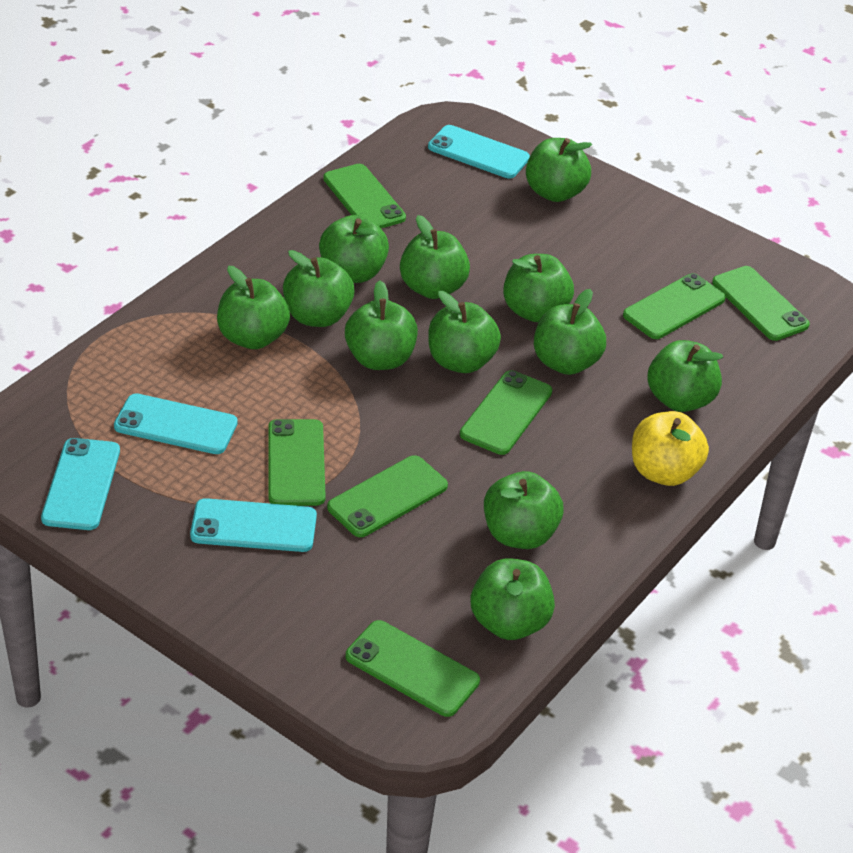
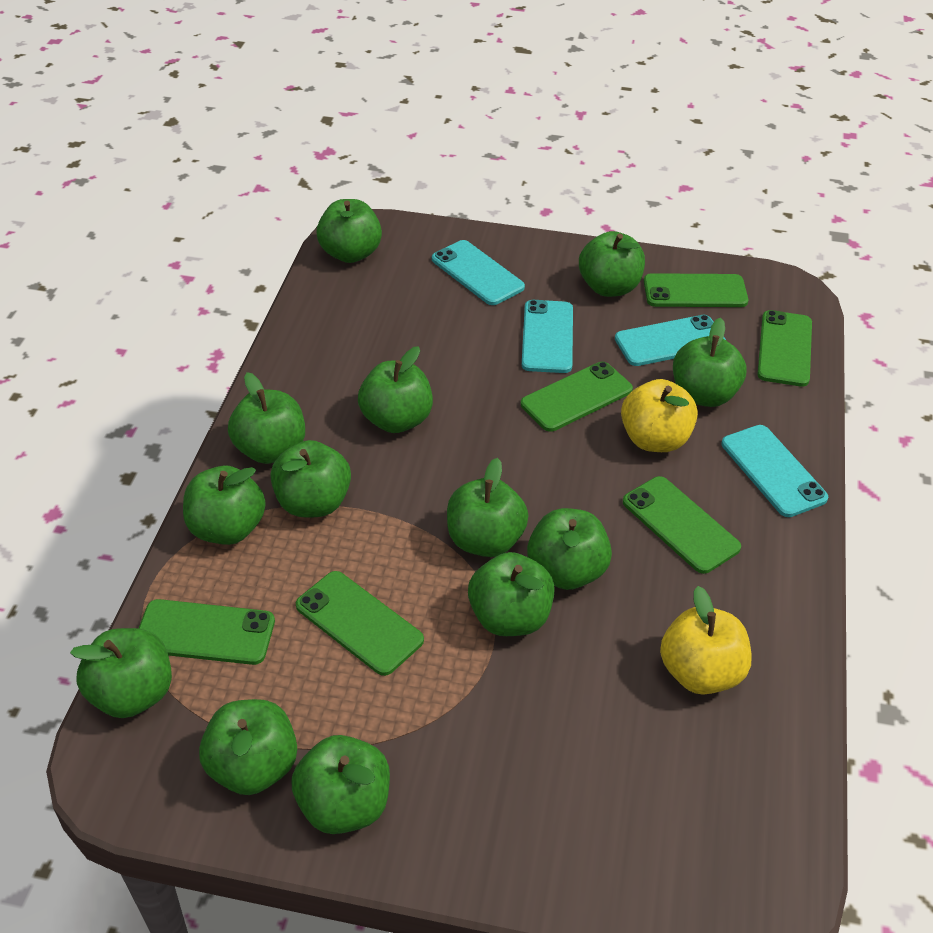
green apple: [217,266,290,349] [283,250,354,327] [319,215,389,283] [345,280,418,370] [400,215,470,299] [428,291,501,373] [470,558,555,640] [484,471,564,549] [503,254,574,322] [526,138,592,202] [534,289,606,375] [647,340,723,412] = 12 -> [70,628,172,718] [183,466,266,545] [199,699,297,795] [228,372,305,464] [270,440,351,518] [291,735,390,834] [316,199,382,263] [358,346,433,433] [447,458,528,557] [468,552,555,636] [527,508,612,590] [579,231,645,297] [673,318,746,407] = 13
green phone: [268,419,325,506] [323,164,406,228] [327,455,448,537] [346,620,480,717] [460,370,552,455] [623,273,726,339] [712,266,810,341] = 7 -> [138,599,275,665] [296,571,424,676] [521,362,633,432] [623,476,741,574] [644,273,748,307] [757,310,812,387] = 6
yellow apple: [632,411,709,486] = 1 -> [621,379,698,452] [660,586,752,695] = 2

